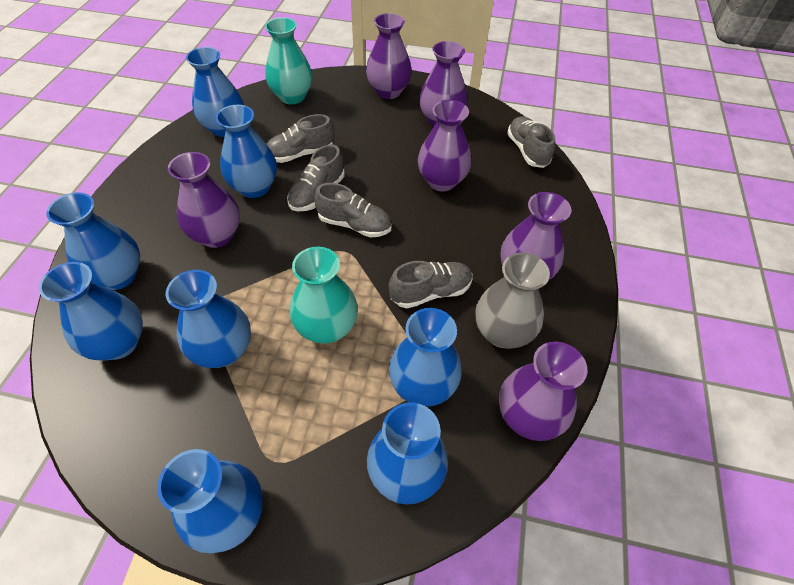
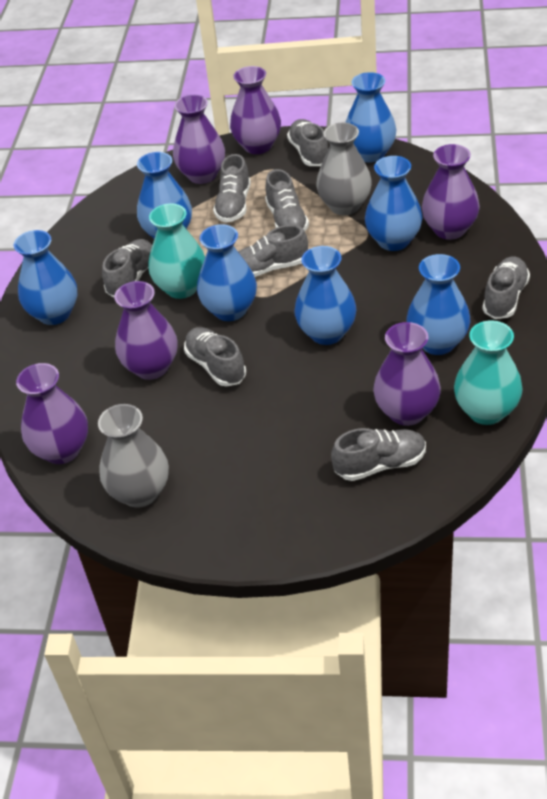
blue vase: [39,262,143,360] [46,192,140,290] [157,449,263,553] [166,270,251,368] [186,47,244,137] [216,105,277,198] [367,402,448,504] [389,308,462,407] = 8 -> [14,230,78,325] [137,152,192,239] [197,224,257,321] [294,246,357,345] [345,72,396,163] [365,156,423,251] [407,254,470,355] = 7
grey shoe: [267,114,334,163] [287,144,345,211] [314,183,392,238] [389,261,473,308] [507,116,555,168] = 5 -> [102,239,152,298] [184,327,246,387] [213,154,251,223] [238,225,308,277] [265,169,309,231] [287,119,328,166] [331,428,426,481] [482,257,530,319] = 8
grey vase: [475,252,550,349] = 1 -> [98,404,169,508] [316,123,372,215] = 2

